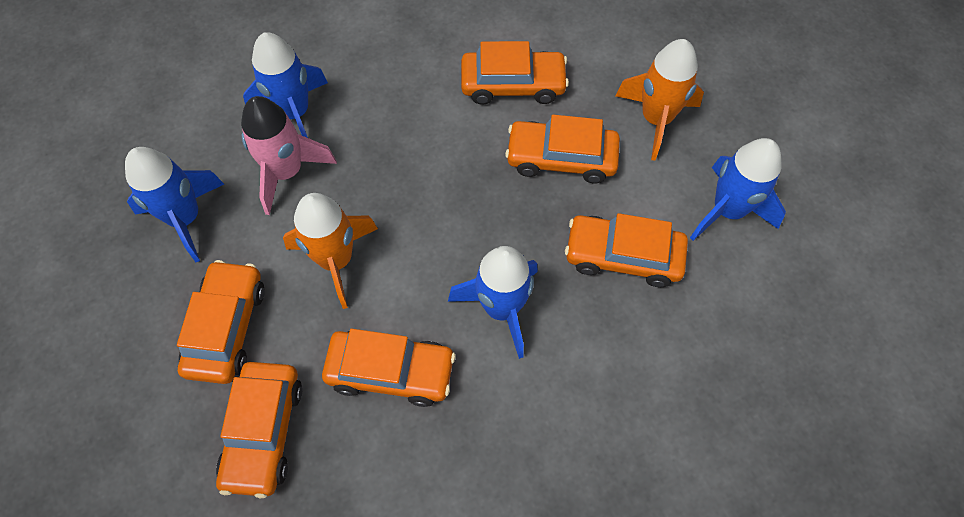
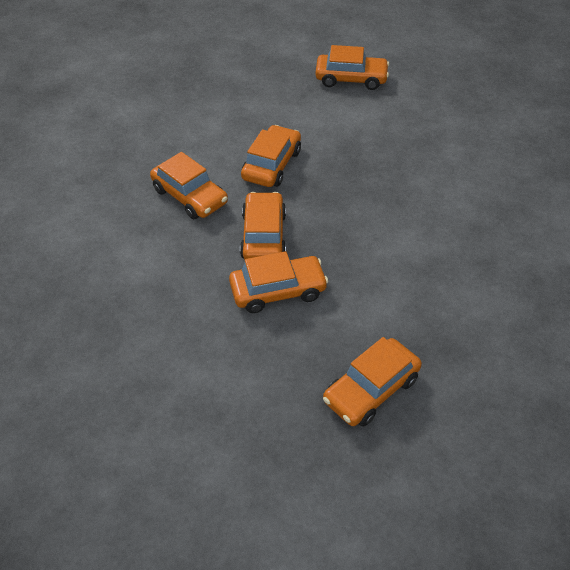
blue rocket: [125,147,224,262] [243,32,328,138] [448,246,538,359] [690,138,786,241] = 4 -> none = 0
orange rocket: [283,193,378,309] [615,39,704,161] = 2 -> none = 0
pink rocket: [241,96,337,215] = 1 -> none = 0

